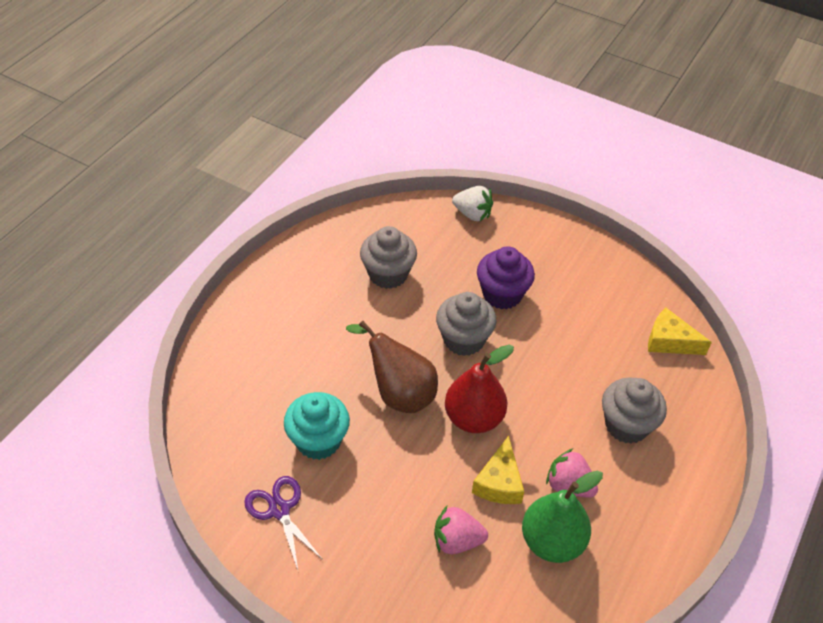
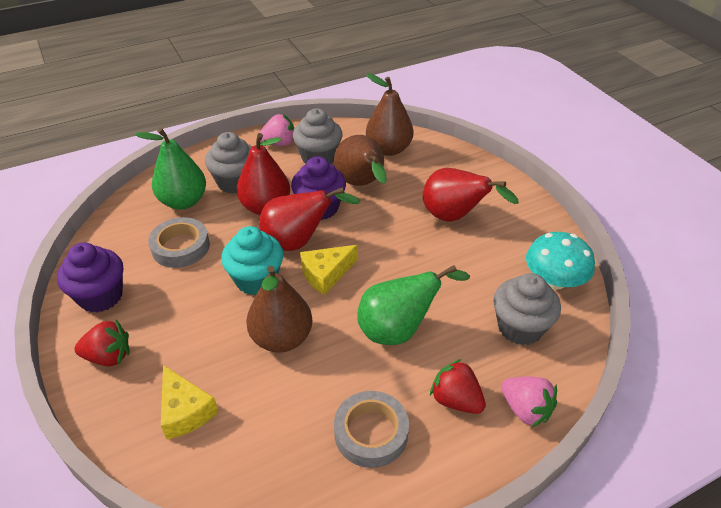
brown pear: [346,321,438,413] = 1 -> [246,266,312,353] [334,135,387,186] [366,73,414,156] = 3
green pear: [522,471,603,563] = 1 -> [135,128,206,209] [358,265,470,345] = 2
grey tape: none = 0 -> [148,217,210,268] [334,391,409,468] = 2
purple cupcake: [477,246,535,309] = 1 -> [57,243,123,313] [291,156,346,220] = 2
purple scissors: [244,476,323,573] = 1 -> none = 0
red pear: [445,345,514,433] = 1 -> [237,133,290,215] [259,187,361,251] [423,168,519,222] = 3
red strawberry: none = 0 -> [74,320,130,367] [430,359,486,414] = 2
turquoise mushroom: none = 0 -> [526,232,595,290] = 1
white strawberry: [452,186,493,221] = 1 -> none = 0

